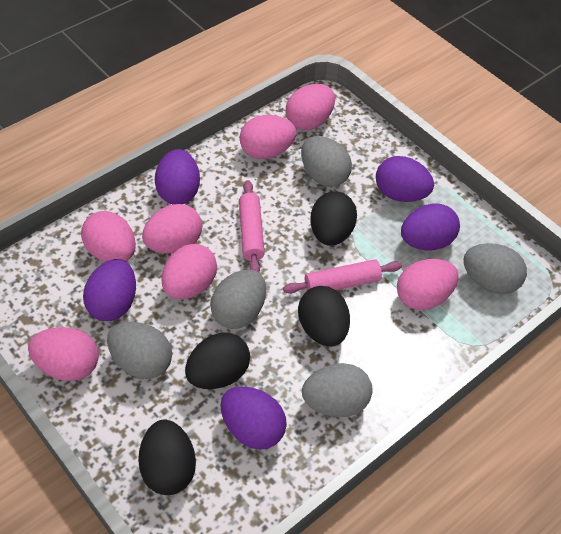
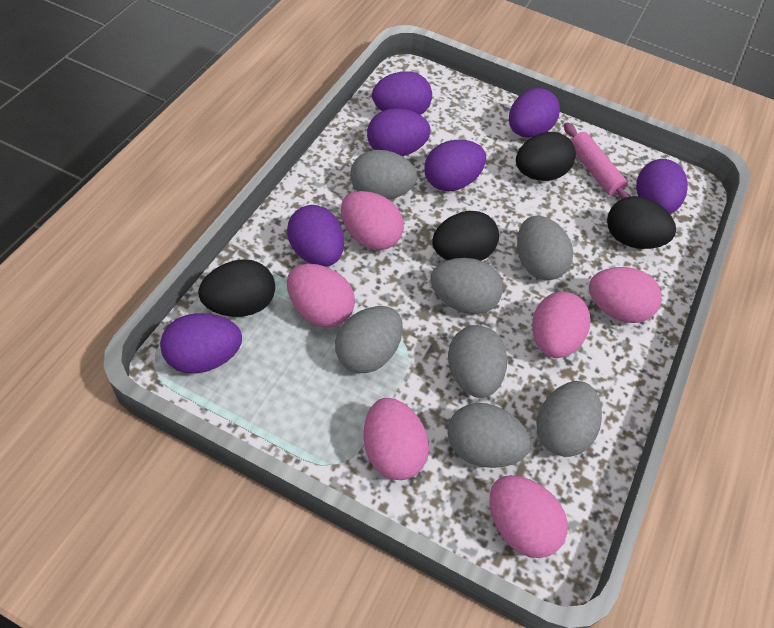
grey egg: [107,322,172,379] [210,269,266,329] [301,136,352,187] [302,363,373,417] [463,243,527,294] = 5 -> [335,306,403,373] [350,150,417,200] [431,258,503,314] [447,403,531,468] [448,325,507,398] [517,216,573,280] [536,381,602,457] = 7
pink egg: [28,327,99,381] [81,211,136,262] [142,204,202,253] [162,244,217,299] [240,115,297,159] [286,84,335,130] [397,259,459,310] = 7 -> [287,264,355,328] [341,191,404,250] [363,398,429,480] [490,475,568,558] [532,292,590,358] [589,267,662,323] = 6
pink rolling pin: [239,180,265,272] [283,259,402,294] = 2 -> [564,122,632,199] = 1
purple egg: [83,259,136,321] [155,149,200,204] [220,386,287,450] [376,156,434,202] [401,203,460,251] = 5 -> [160,313,242,374] [287,205,344,266] [367,108,431,156] [372,71,432,115] [424,140,486,191] [509,88,560,138] [636,159,688,214] = 7

